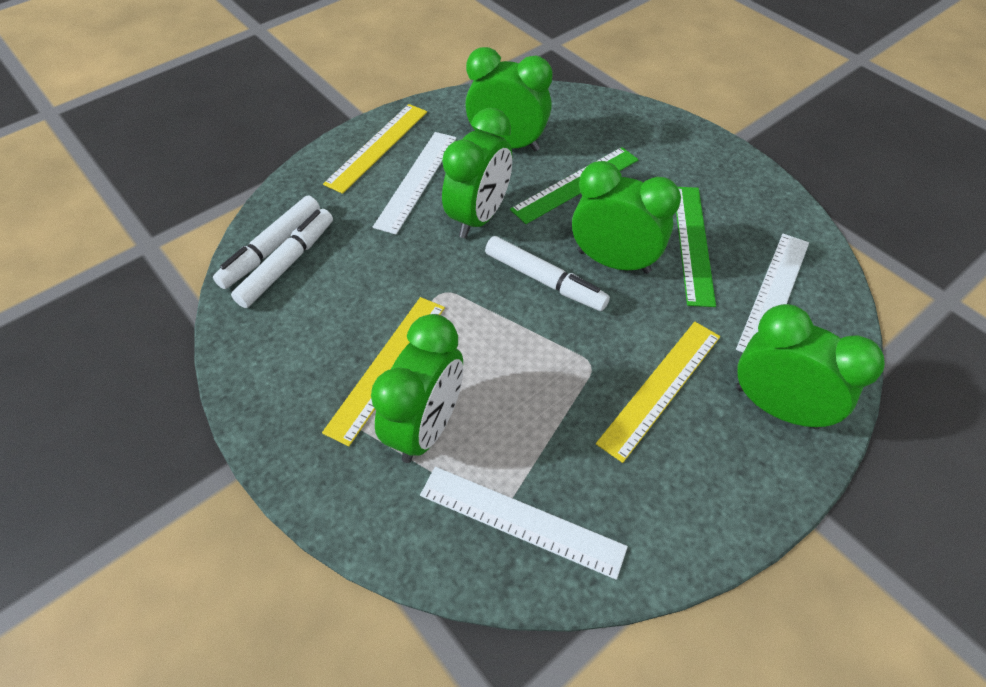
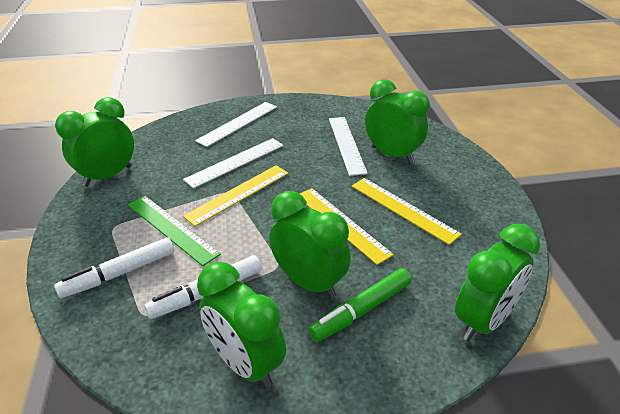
green marker: none = 0 -> [309,268,412,342] = 1
green ruler: [510,147,639,224] [676,187,716,307] = 2 -> [128,196,221,266] = 1
white marker: [213,195,320,289] [231,209,333,308] [485,236,610,311] = 3 -> [54,238,174,298] [144,255,262,319] = 2

